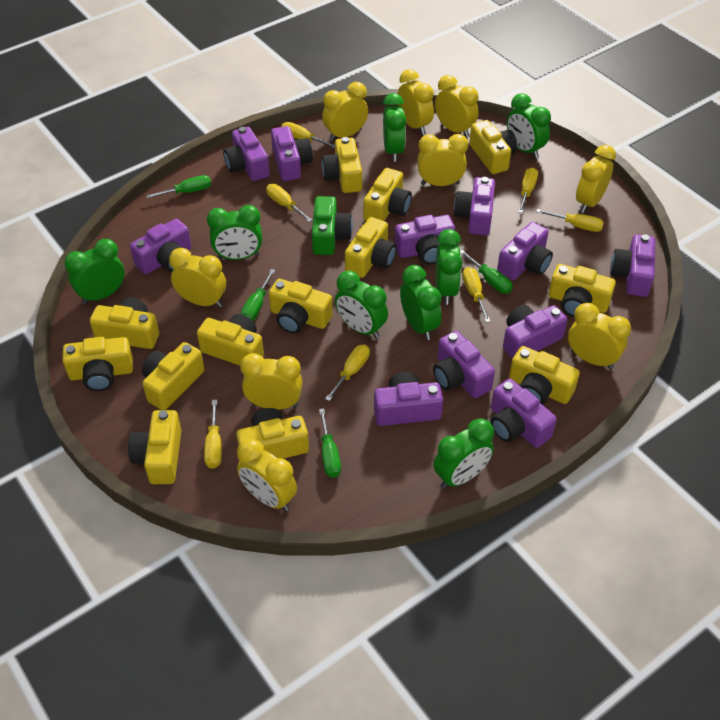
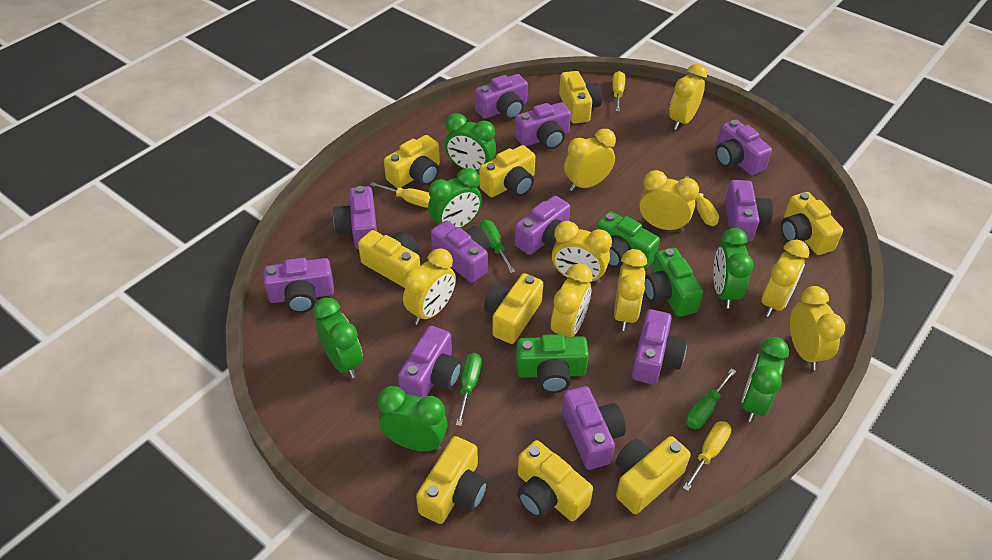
green camera: [312,196,353,255] = 1 -> [516,334,589,393] [596,211,660,270] [644,248,703,317] = 3
green clock: [64,239,125,304] [207,205,262,260] [335,271,388,339] [383,93,406,162] [400,265,442,340] [434,418,494,489] [436,229,462,305] [507,93,551,159] = 8 -> [313,297,363,378] [378,386,447,451] [428,168,482,228] [445,113,496,171] [713,228,754,309] [741,337,789,422] = 6
green screwdriver: [146,175,211,198] [241,269,275,321] [319,409,341,478] [461,250,513,294] = 4 -> [456,353,482,426] [480,220,515,273] [686,368,736,429] = 3
yellow camera: [62,337,133,391] [90,297,159,349] [128,410,181,484] [142,342,204,410] [197,314,264,366] [236,408,309,459] [269,279,333,333] [322,137,362,193] [345,217,396,278] [363,168,412,221] [469,120,517,174] [509,346,580,405] [549,264,616,317] = 13 -> [358,230,420,288] [384,135,440,188] [416,436,488,524] [479,145,535,197] [484,273,543,344] [517,440,593,521] [559,71,602,124] [615,436,691,514] [781,192,843,255] = 9
yellow screwdriver: [204,400,222,469] [266,184,312,222] [281,122,335,148] [325,345,370,401] [463,267,491,322] [518,168,538,213] [536,209,604,232] = 7 -> [370,182,431,207] [612,71,625,112] [683,421,731,491] [684,176,719,226] = 4

